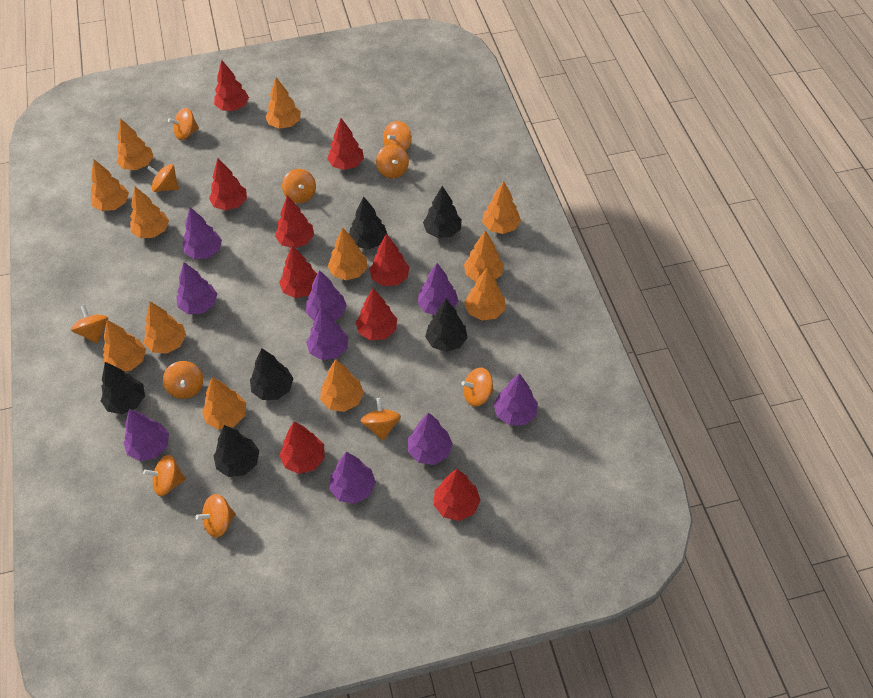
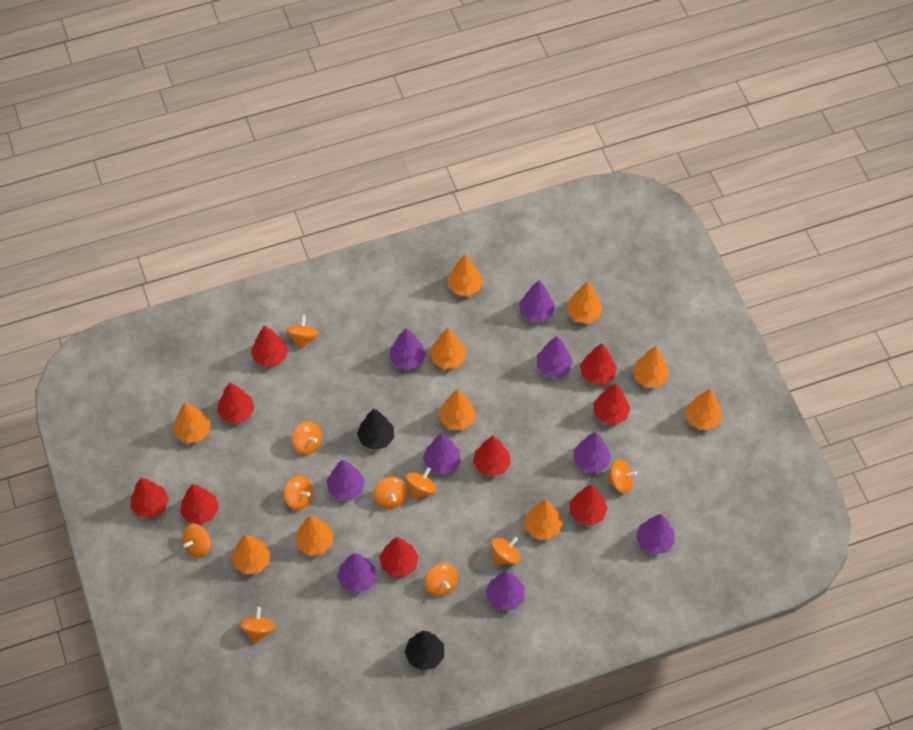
black tree: [101,362,145,414] [213,425,259,477] [250,348,294,400] [349,197,388,249] [423,186,462,238] [425,299,468,352] = 6 -> [357,409,394,450] [405,631,444,670] = 2
orange spinning top: [71,305,108,343] [143,455,186,496] [147,164,179,192] [163,361,203,399] [168,108,199,140] [196,494,236,537] [282,169,316,203] [361,398,401,440] [376,144,409,178] [383,121,412,151] [461,367,494,406] = 11 -> [182,524,211,558] [239,607,275,644] [284,476,313,510] [286,315,319,350] [292,421,322,455] [374,477,408,509] [406,468,436,499] [425,563,458,596] [491,537,520,565] [606,459,637,493] = 10
orange tree: [91,159,129,211] [103,320,146,371] [116,118,154,170] [130,187,169,238] [144,301,186,354] [202,377,246,430] [265,77,301,129] [320,359,364,412] [327,227,368,280] [464,230,504,281] [464,268,505,321] [482,181,521,234] = 12 -> [173,402,210,444] [231,534,270,574] [295,516,333,556] [430,328,466,369] [439,389,476,431] [448,254,483,296] [525,500,563,540] [567,281,603,324] [632,346,669,387] [685,389,723,431] = 10

